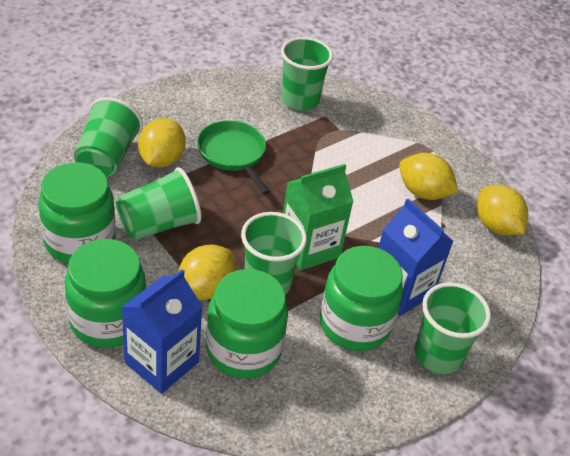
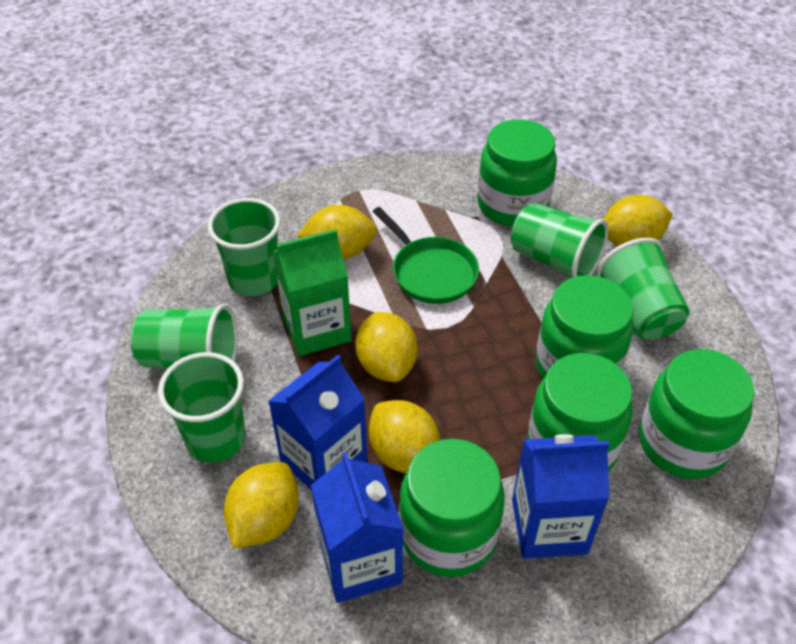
blue carton: [122,269,202,394] [378,199,454,316] = 2 -> [268,355,367,490] [311,452,403,603] [512,434,610,559] = 3
green jar: [38,162,116,264] [65,239,146,348] [206,269,288,379] [320,246,403,351] = 4 -> [399,439,505,577] [477,119,557,226] [528,353,633,472] [536,275,634,379] [639,349,755,479] = 5
yellow lemon: [138,118,186,168] [178,244,235,300] [399,153,459,200] [477,185,528,236] = 4 -> [224,462,299,548] [297,205,377,260] [356,312,418,382] [369,400,440,473] [604,195,673,246] = 5

